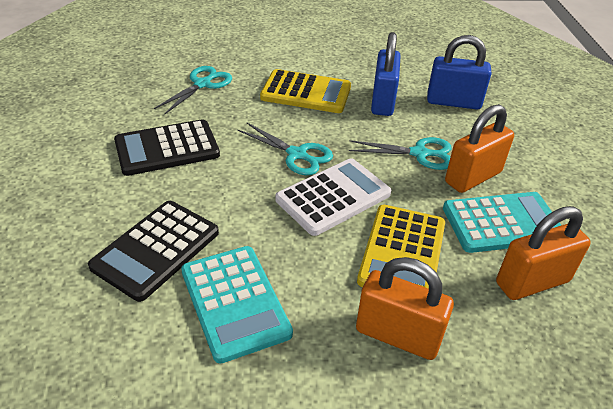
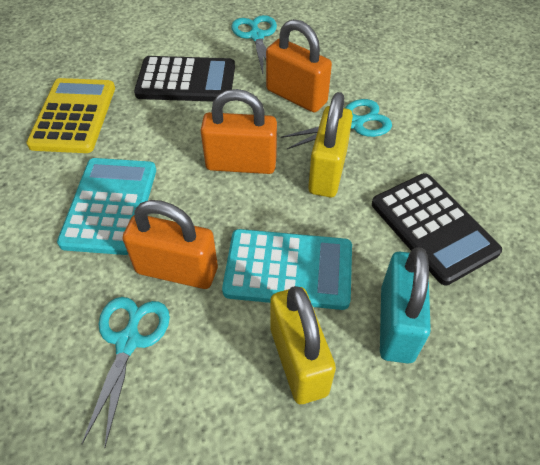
blue padlock: [371,32,401,116] [427,35,492,109] = 2 -> none = 0
turquoise padlock: none = 0 -> [380,247,431,364] = 1
white calculator: [275,158,391,236] = 1 -> none = 0
yellow calculator: [260,69,351,113] [357,205,445,289] = 2 -> [26,78,115,153] = 1
yellow padlock: none = 0 -> [271,286,336,404] [308,92,353,197] = 2

